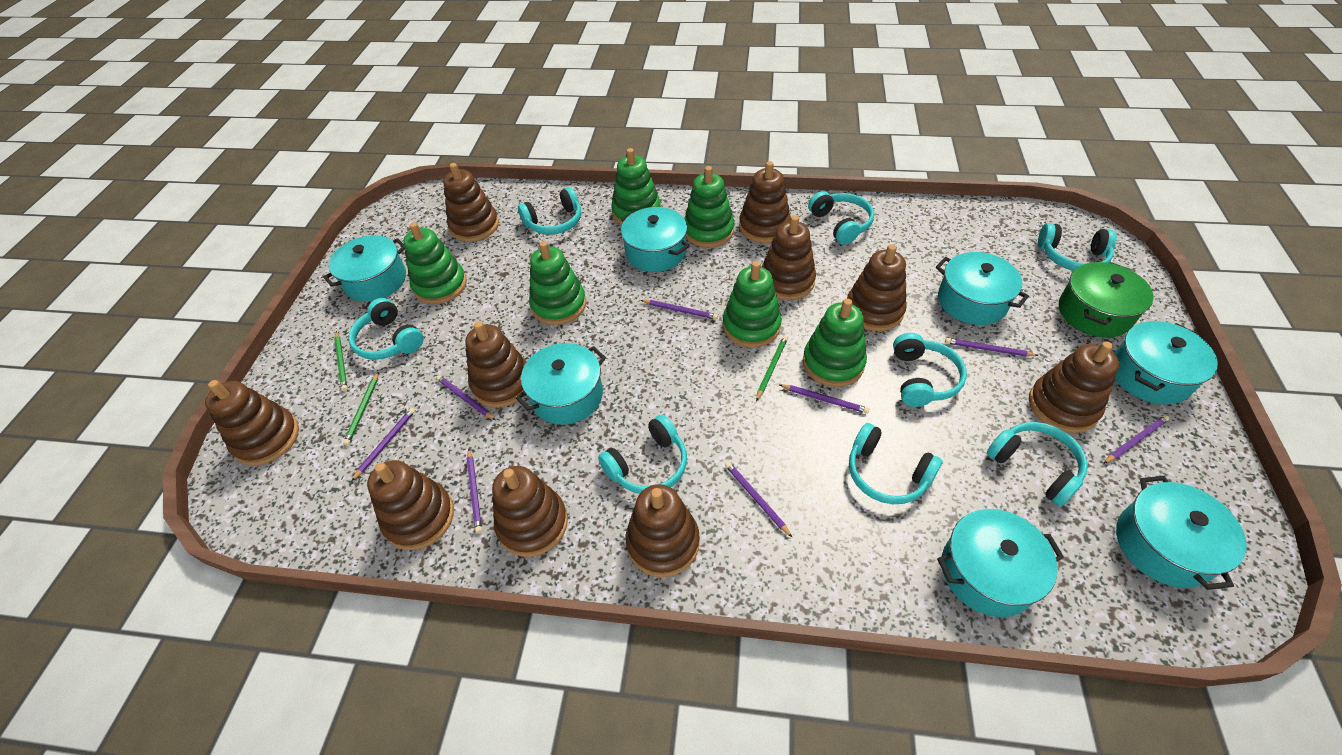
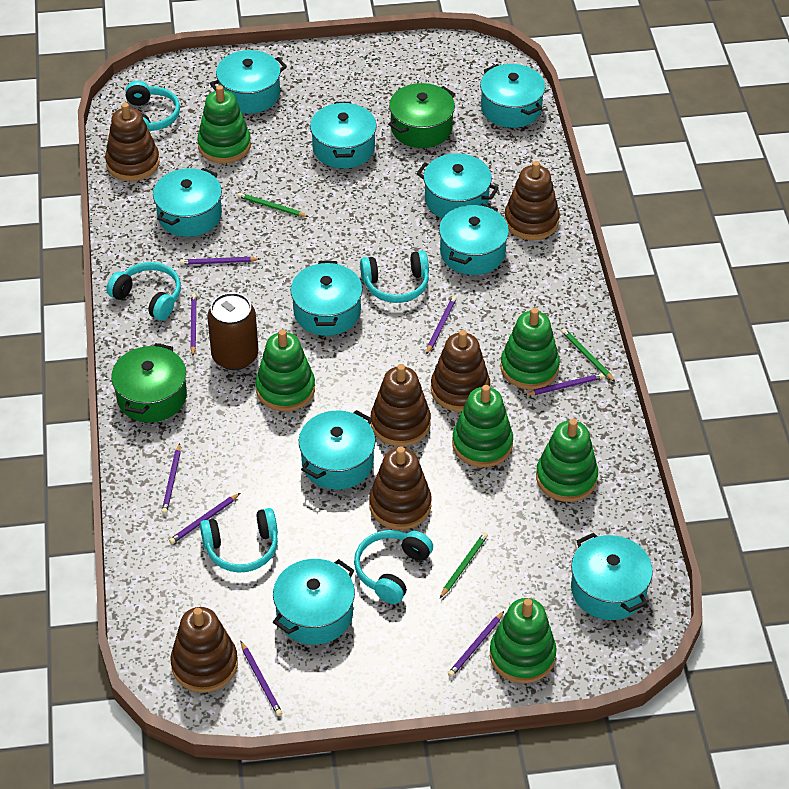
brown can: none = 0 -> [207,293,258,370] = 1
brown stacking toy: [205,380,299,465] [367,460,454,550] [443,163,499,242] [465,321,527,408] [492,466,568,557] [626,484,700,577] [739,161,791,243] [761,215,816,300] [847,244,907,331] [1029,341,1119,433] = 10 -> [105,103,160,181] [170,607,238,693] [369,446,432,530] [371,364,431,446] [431,330,490,412] [504,161,560,240] = 6
green pot: [1059,262,1154,338] = 1 -> [111,343,187,422] [388,83,455,148] = 2
turquoise headphones: [348,298,423,360] [518,187,581,235] [598,415,687,494] [808,191,874,245] [849,423,943,504] [893,333,967,407] [987,422,1088,507] [1038,223,1117,271] = 8 -> [106,262,181,321] [125,81,180,131] [200,508,278,573] [354,530,433,604] [360,251,429,303] = 5
turquoise pot: [323,235,406,302] [516,343,606,425] [621,207,689,272] [936,252,1029,325] [937,509,1064,617] [1114,321,1218,404] [1116,476,1247,590] = 7 -> [153,168,222,237] [210,50,287,114] [273,559,355,645] [291,261,362,336] [299,410,376,490] [310,102,377,169] [416,153,499,219] [439,204,509,275] [480,64,545,128] [571,533,653,620] = 10

